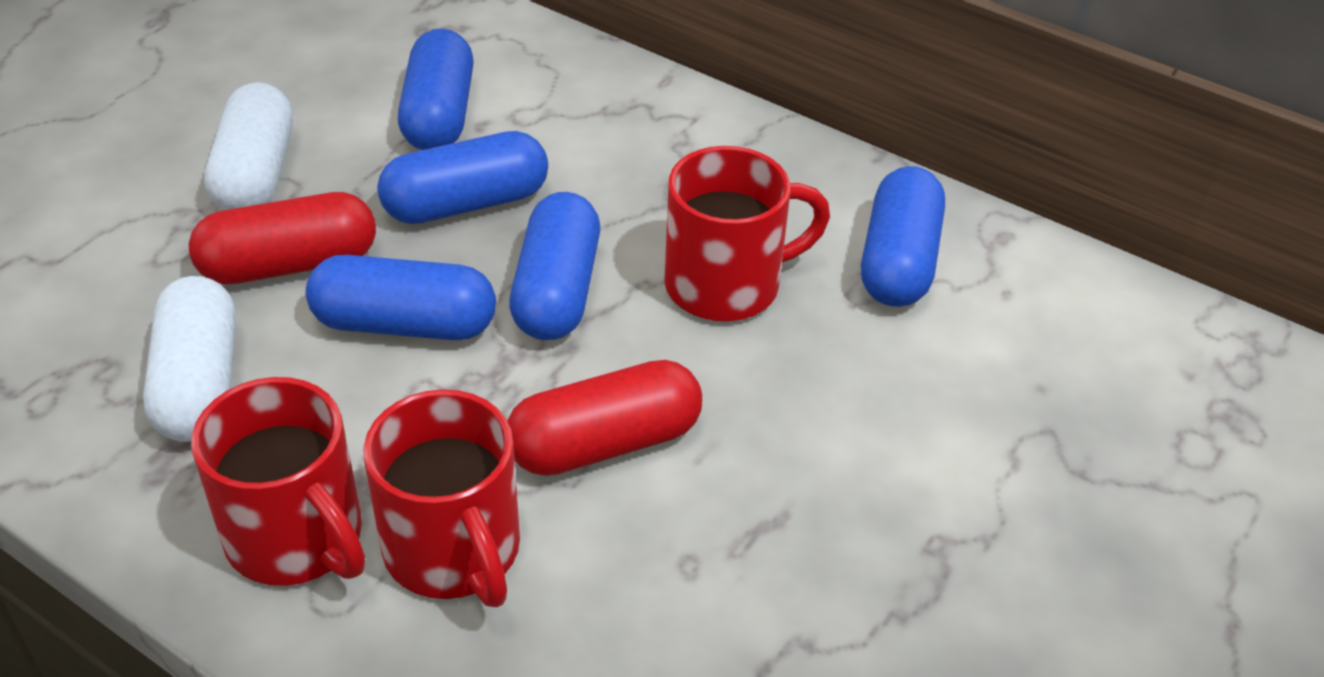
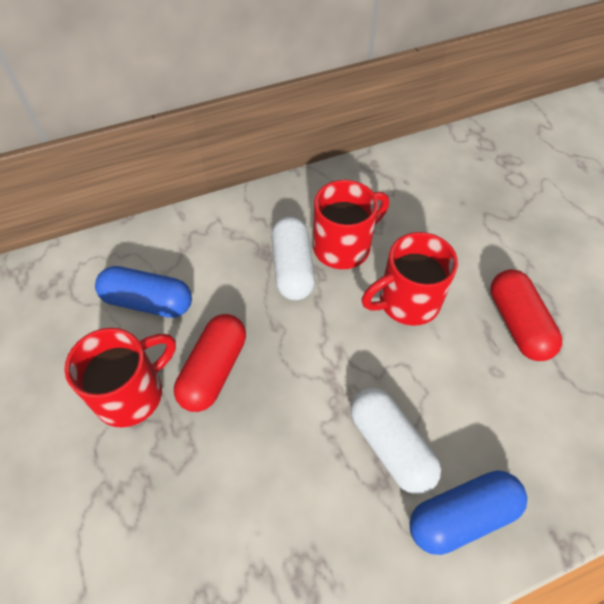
blue capsule: [306,255,496,340] [377,131,548,224] [398,28,474,150] [509,192,600,340] [861,166,945,307] = 5 -> [95,266,192,318] [410,470,527,555] = 2

